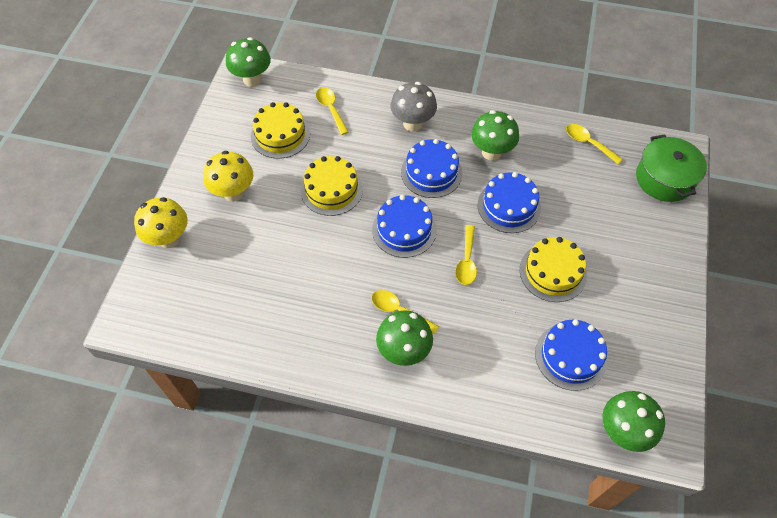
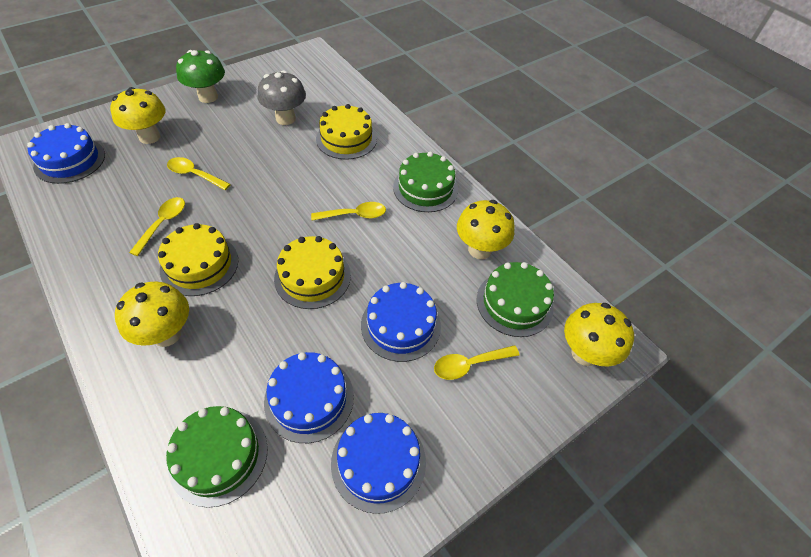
green cake: none = 0 -> [166,406,268,508] [393,151,458,212] [477,262,554,337] = 3
green mushroom: [226,37,271,87] [376,310,433,366] [471,110,519,161] [603,391,665,452] = 4 -> [176,50,225,103] = 1
green pot: [636,134,707,202] = 1 -> none = 0
yellow mushroom: [134,197,188,248] [203,151,253,202] = 2 -> [110,87,166,144] [115,282,189,347] [457,200,515,259] [564,303,634,367] = 4

